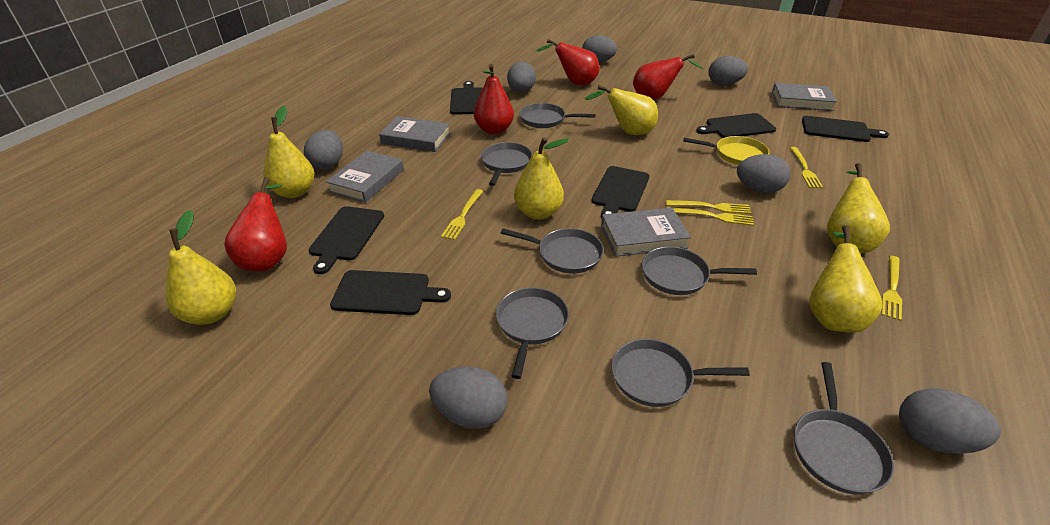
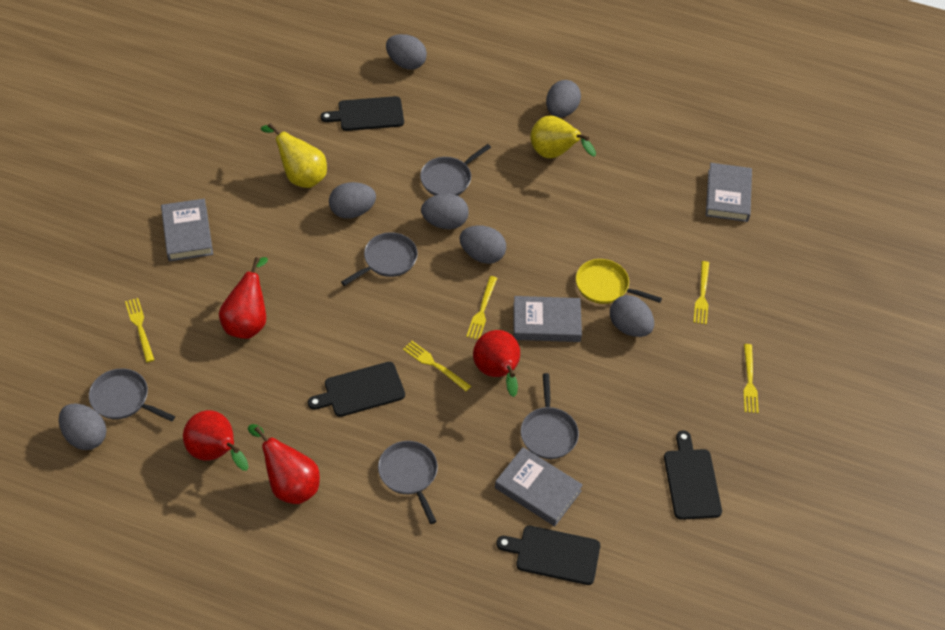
black cutting board: [308,206,384,274] [330,270,451,315] [450,81,483,115] [591,166,649,218] [696,113,776,138] [802,116,889,142] = 6 -> [308,362,405,417] [321,96,404,131] [496,525,600,585] [664,430,722,520] = 4
grey pan: [481,142,532,186] [496,287,569,379] [501,228,604,274] [520,103,596,128] [611,339,749,407] [642,247,757,295] [794,362,894,495] = 7 -> [89,368,175,422] [341,232,418,286] [378,441,438,524] [420,144,491,196] [521,373,579,459] = 5
yellow pear: [166,210,236,325] [263,106,315,198] [514,137,569,220] [585,85,658,135] [809,226,882,333] [827,163,890,253] = 6 -> [261,123,327,188] [530,116,596,158] = 2

